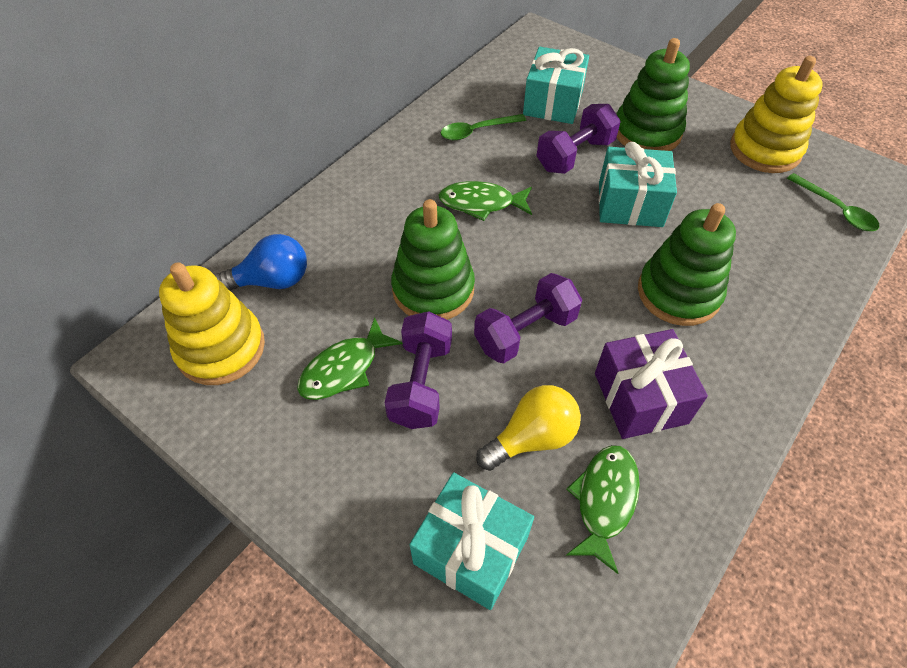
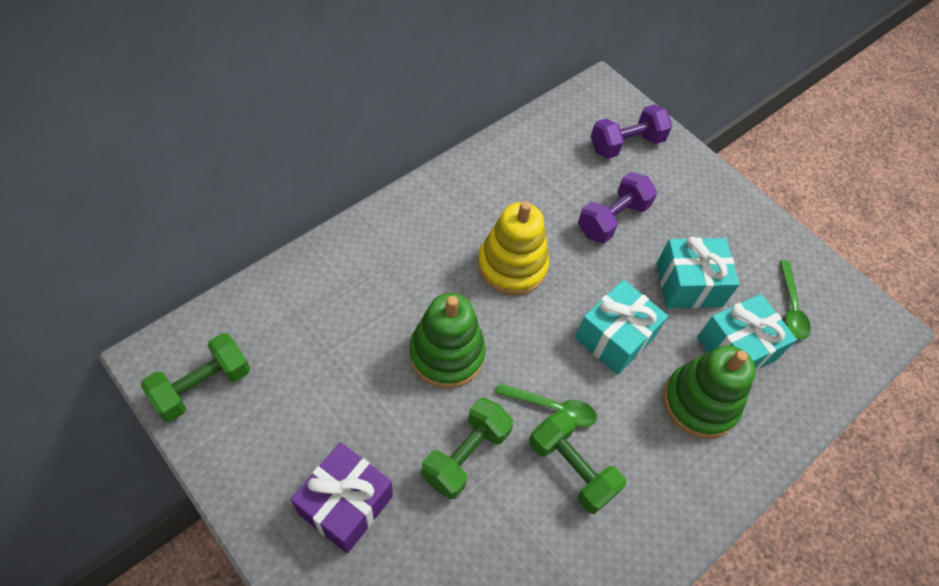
blue light bulb: [215,234,307,291] = 1 -> none = 0
green dumbbell: none = 0 -> [141,333,250,422] [422,398,513,499] [529,410,626,514] = 3
green fish: [297,317,403,400] [438,181,532,221] [566,445,640,574] = 3 -> none = 0
green stacking toy: [391,199,475,320] [617,38,690,151] [638,203,736,326] = 3 -> [409,293,486,388] [663,345,756,439] = 2
purple dumbbell: [385,311,452,429] [474,273,582,363] [537,104,621,174] = 3 -> [578,172,657,244] [591,105,672,159] = 2
yellow light bulb: [476,385,581,471] = 1 -> none = 0
yellow stacking toy: [159,262,265,385] [730,56,823,173] = 2 -> [478,201,549,296] = 1

